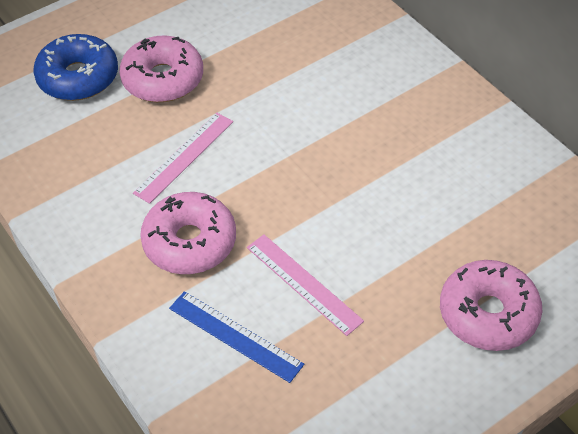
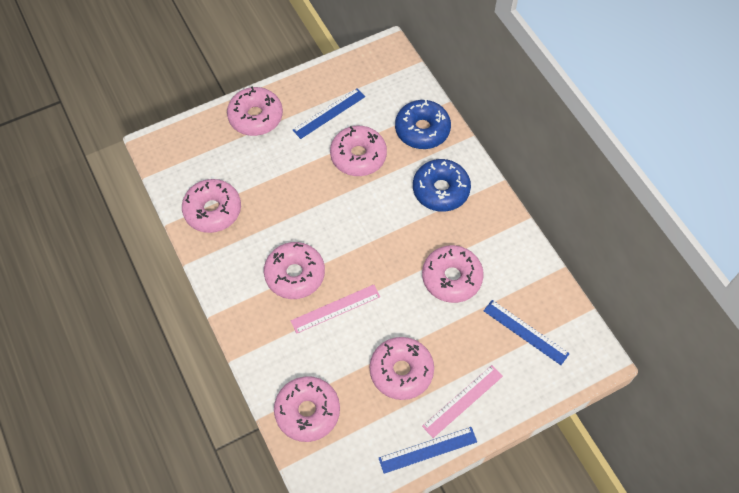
blue donut: [33,34,118,101] = 1 -> [395,99,451,149] [413,159,471,212] = 2
blue ruler: [169,291,304,383] = 1 -> [293,88,365,139] [379,427,477,474] [483,300,570,365] = 3
pink donut: [119,35,203,102] [140,192,236,274] [440,260,542,351] = 3 -> [182,179,241,233] [227,86,283,136] [264,242,325,299] [274,376,340,442] [330,126,387,176] [370,337,434,400] [422,245,484,303] = 7

